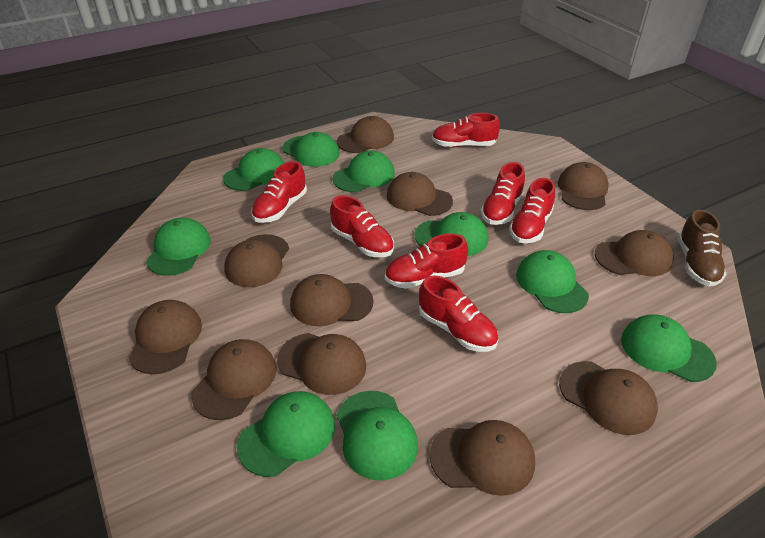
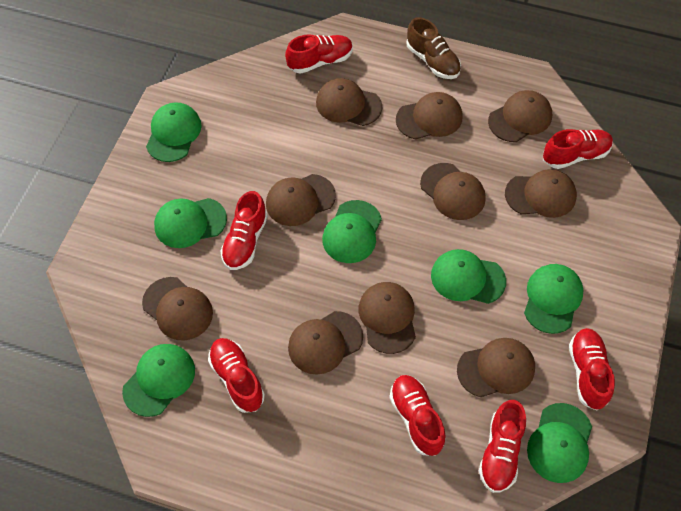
brown cap: [129,300,202,374] [191,339,276,420] [224,234,289,287] [277,333,366,395] [290,274,374,326] [337,116,394,153] [387,172,453,216] [430,420,535,496] [558,162,609,210] [559,361,658,435] [595,230,674,276] = 11 -> [142,277,213,341] [266,174,336,226] [288,311,363,375] [316,78,382,126] [359,282,416,354] [396,92,462,140] [420,163,486,220] [457,338,535,397] [488,90,552,142] [505,169,577,218] = 10
green cap: [146,218,211,276] [223,148,284,191] [237,391,335,477] [282,132,340,167] [332,150,395,192] [337,391,418,480] [414,212,488,256] [516,250,589,313] [621,314,717,382] = 9 -> [122,344,195,417] [146,102,202,162] [154,198,227,248] [322,200,382,263] [431,249,506,304] [524,264,583,334] [527,403,592,483] = 7

